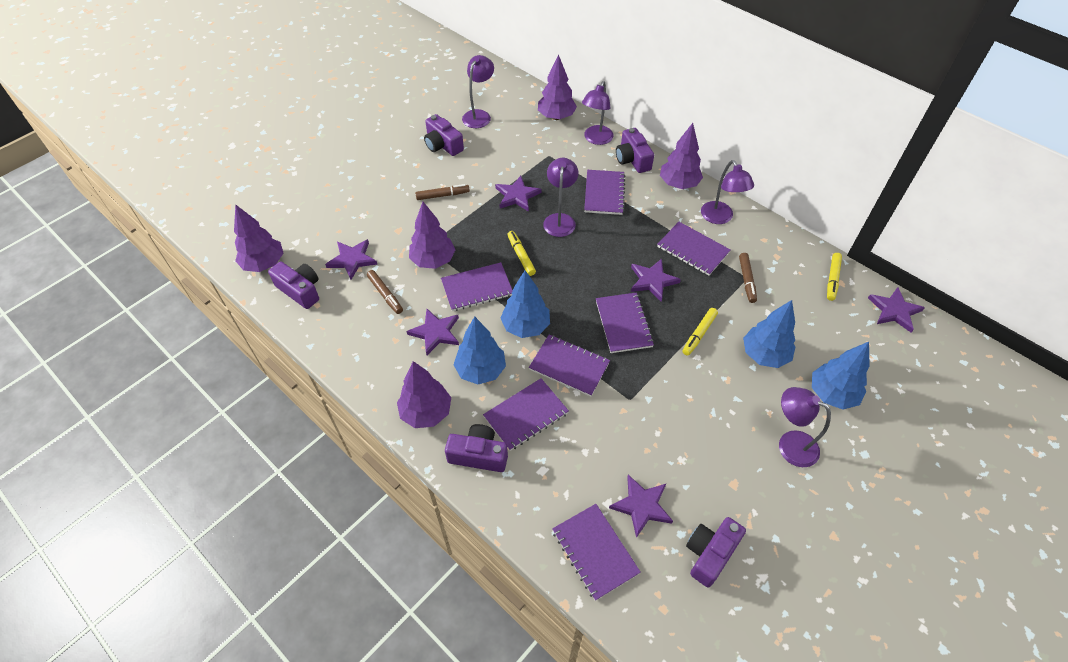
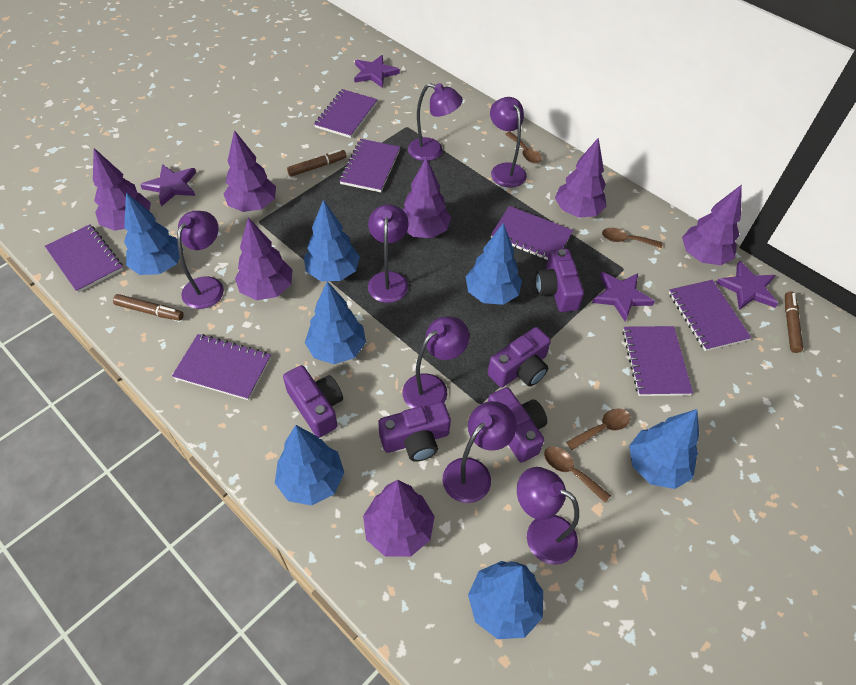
blue tree: [454,316,506,384] [501,270,550,338] [743,300,795,368] [812,342,869,410] = 4 -> [124,192,183,275] [275,425,344,505] [304,200,360,281] [305,281,366,364] [465,223,522,305] [468,561,543,639] [629,409,699,489] = 7
brown spoon: none = 0 -> [505,132,542,163] [544,446,611,503] [566,408,630,450] [602,228,663,248] = 4
purple lamp: [462,55,494,128] [543,158,578,237] [582,81,613,145] [701,160,754,224] [779,387,831,467] = 5 -> [177,211,224,309] [368,204,409,303] [402,316,469,408] [408,83,463,161] [442,401,517,503] [490,97,527,187] [517,467,579,565] = 7
purple star: [325,239,377,280] [406,309,459,355] [495,176,542,212] [609,475,673,538] [631,259,681,302] [868,287,925,332] = 6 -> [140,164,196,207] [354,55,400,88] [592,271,655,322] [716,261,778,310] = 4
purple tree: [234,204,284,272] [397,361,451,428] [409,202,455,269] [538,54,577,120] [660,123,703,189] = 5 -> [93,148,151,231] [224,130,276,212] [235,217,293,300] [363,480,435,557] [402,157,451,238] [555,137,607,218] [682,184,742,265] = 7
yellow marker: [507,231,536,276] [683,308,718,355] [827,253,842,301] = 3 -> none = 0

